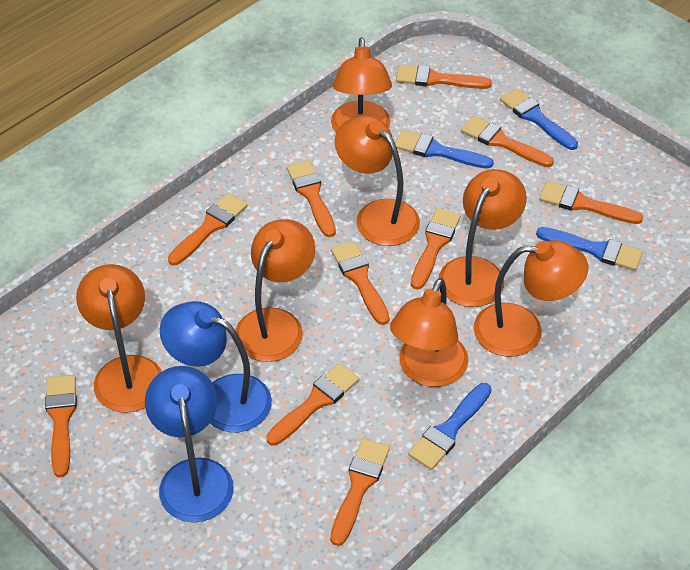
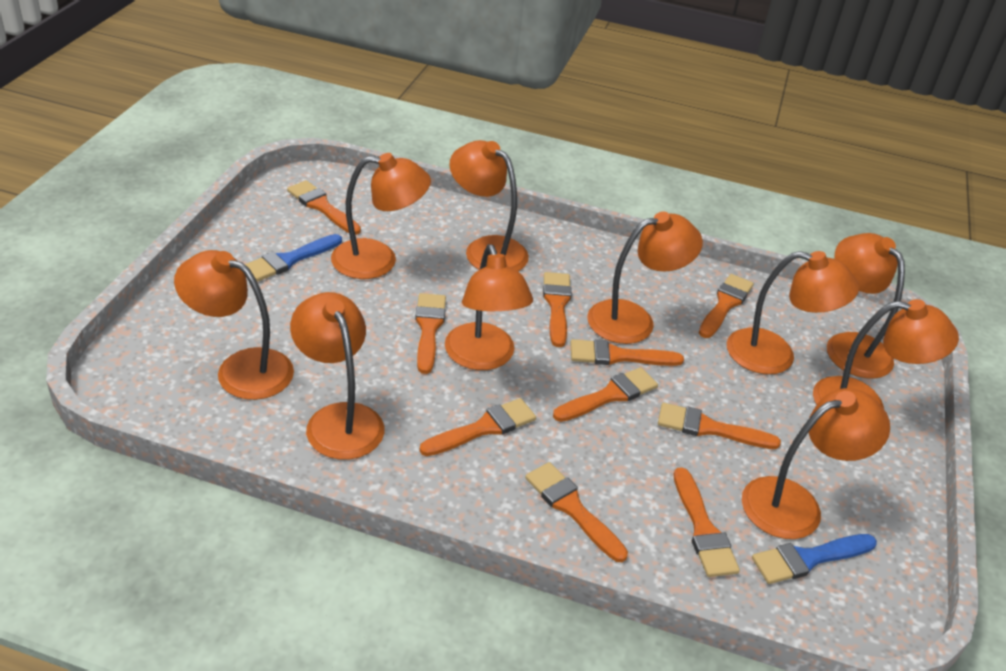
blue brush: [395,130,494,169] [408,383,491,470] [500,88,578,150] [536,227,643,271] = 4 -> [245,234,342,282] [752,534,877,584] = 2
blue lamp: [145,366,234,523] [160,301,272,432] = 2 -> none = 0
orange lamp: [76,264,162,413] [235,219,315,362] [331,37,392,132] [335,116,420,246] [390,278,468,387] [439,169,527,307] [474,240,588,357] = 7 -> [174,250,294,400] [290,292,384,460] [331,153,431,279] [445,244,533,370] [449,140,529,271] [587,211,703,344] [727,251,859,374] [742,388,890,539] [813,299,959,409] [827,233,905,379] = 10

